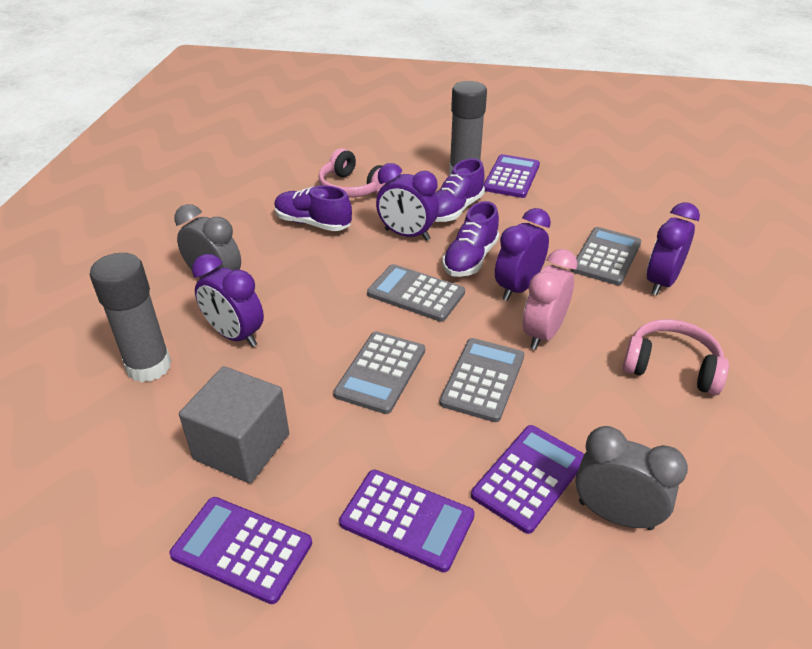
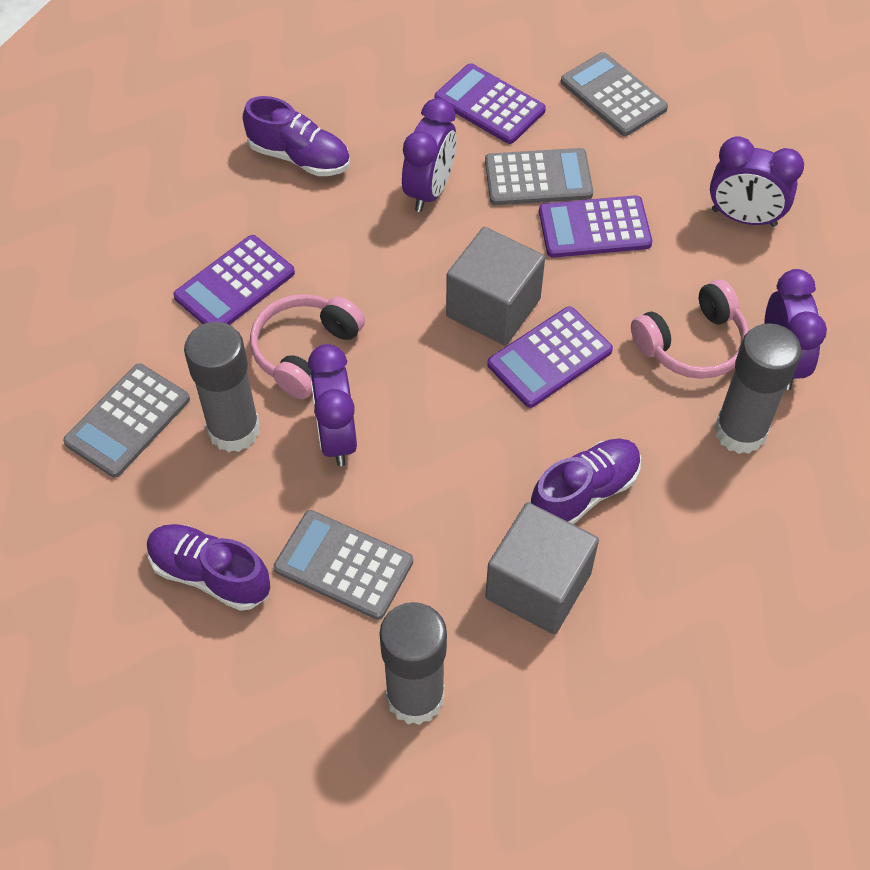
grey clock: [174,204,241,278] [575,426,688,530] = 2 -> none = 0
grey cube: [179,366,289,483] = 1 -> [446,227,545,346] [485,502,599,635] = 2
grey glue stick: [90,253,171,382] [449,81,487,175] = 2 -> [184,322,260,452] [379,602,447,725] [714,323,802,454] = 3
pink clock: [523,249,577,350] = 1 -> none = 0

